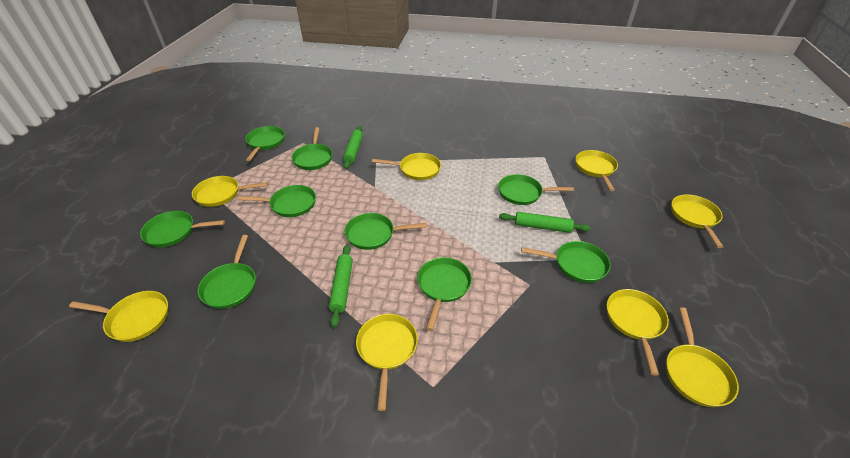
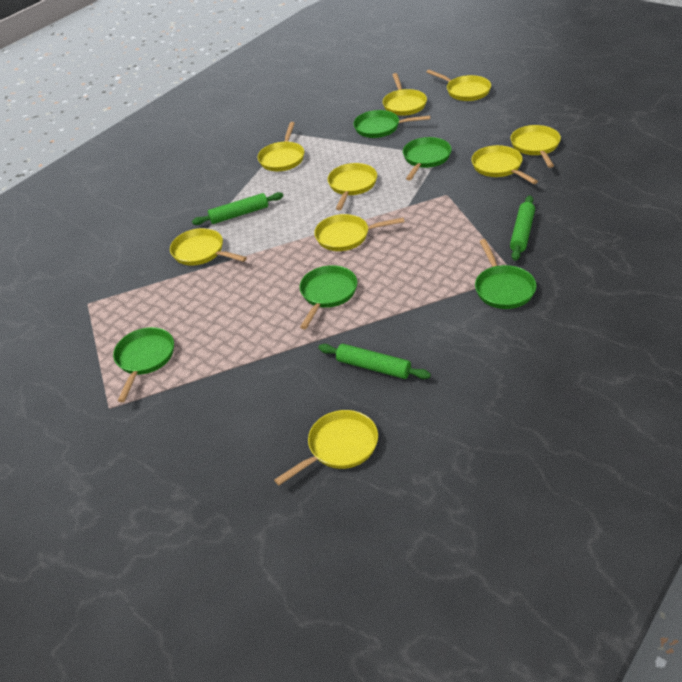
green pan: [140,211,225,247] [198,235,256,309] [238,185,316,217] [246,126,285,161] [292,127,332,170] [345,213,426,250] [417,257,472,331] [498,174,574,205] [521,241,611,283] = 9 -> [113,327,174,402] [300,265,357,329] [353,110,430,138] [403,137,452,181] [475,239,537,309] = 5
yellow pan: [69,291,168,342] [192,176,268,207] [356,314,418,411] [372,153,441,180] [575,150,618,191] [607,289,669,376] [666,307,739,407] [671,195,723,248] = 8 -> [170,228,247,265] [258,122,304,171] [274,410,378,485] [314,214,404,251] [328,163,377,210] [383,73,427,116] [426,70,491,101] [471,145,538,184] [511,125,561,168] = 9

